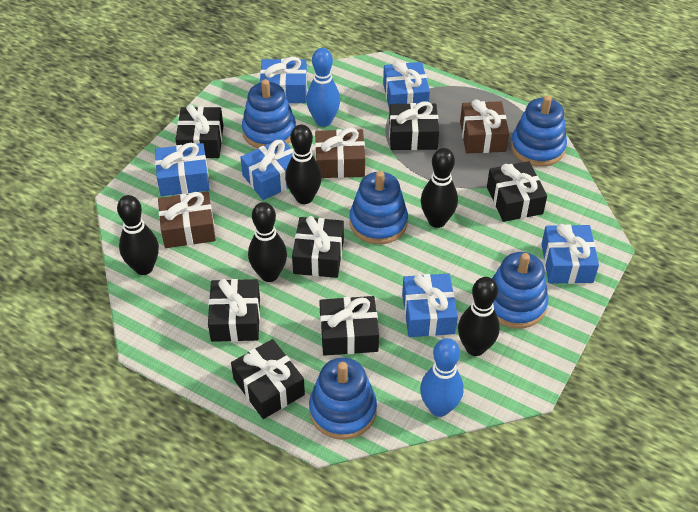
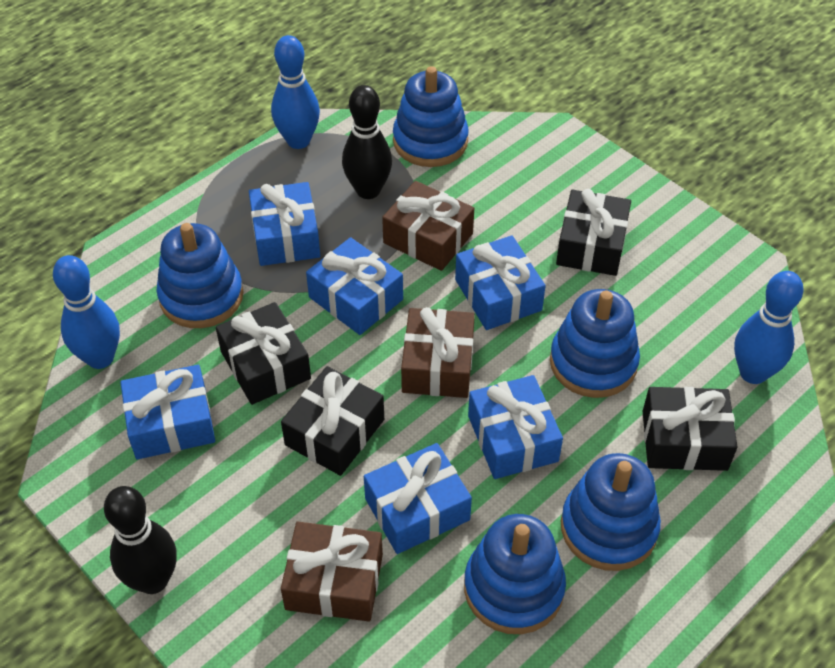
black bowling pin: [117,195,159,275] [248,202,287,282] [285,125,322,204] [421,148,458,228] [458,277,500,356] = 5 -> [104,486,177,594] [342,85,392,199] = 2
black gift: [176,104,223,158] [208,279,260,342] [231,339,305,419] [292,216,344,278] [319,296,379,356] [389,101,439,150] [487,161,547,222] = 7 -> [216,302,311,405] [281,366,384,476] [556,189,631,276] [643,387,738,471] = 4
blue bowling pin: [306,48,340,127] [420,338,464,417] = 2 -> [53,255,120,369] [271,35,320,149] [734,271,804,384] = 3

